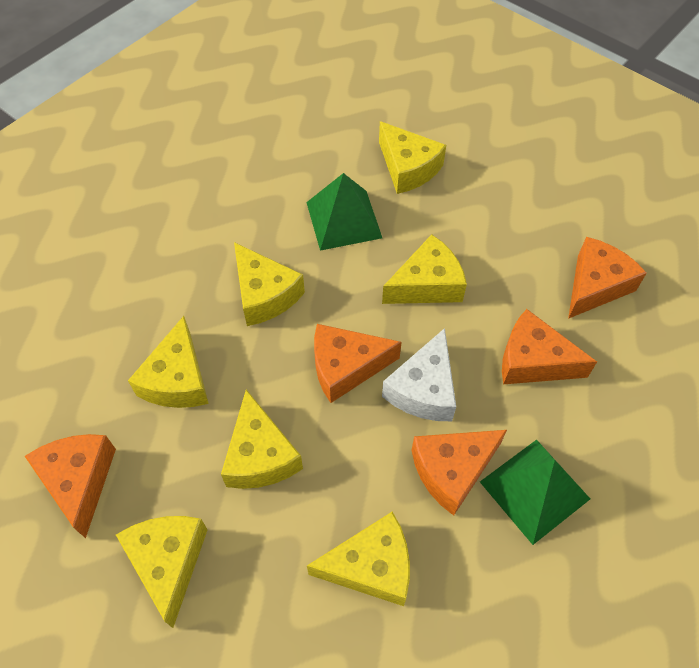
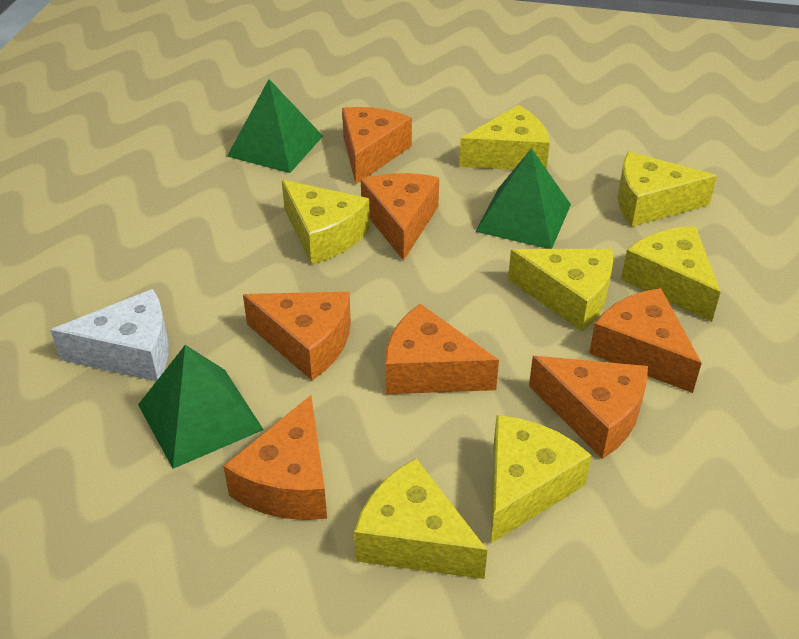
green pyramid: [306,173,382,251] [480,440,590,545] = 2 -> [138,345,264,469] [227,79,323,173] [475,148,571,249] = 3
orange cheese: [25,434,116,538] [314,324,402,403] [412,430,507,516] [502,309,597,384] [568,237,647,319] = 5 -> [223,395,327,520] [243,292,351,380] [342,107,412,184] [361,173,439,261] [385,304,499,394] [529,356,648,459] [589,288,702,393] = 7

